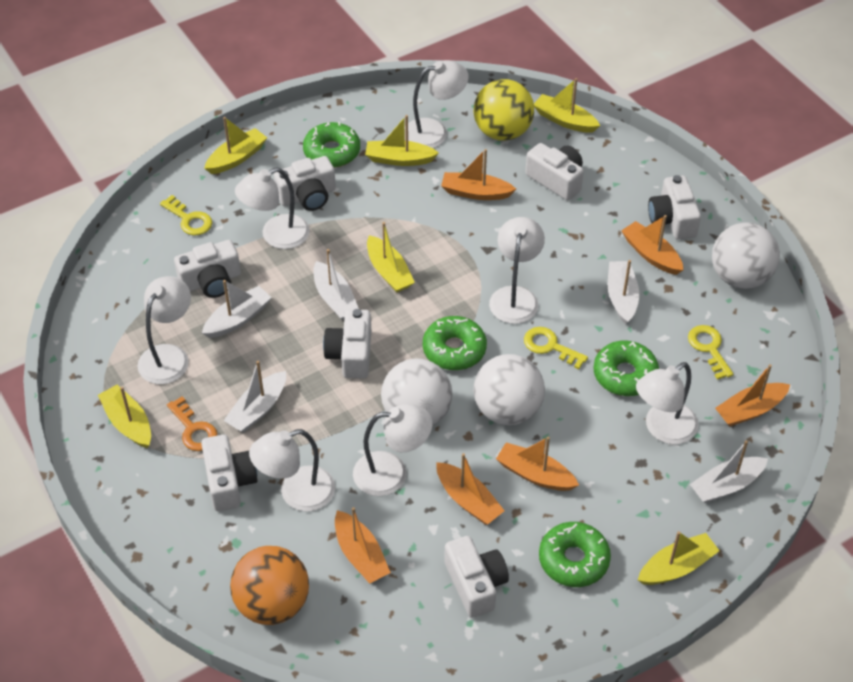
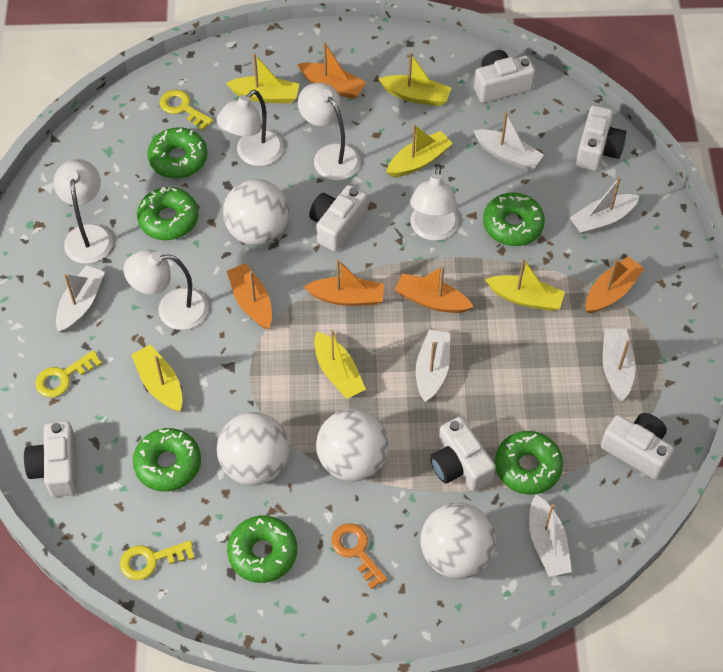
green donut: [303,122,360,168] [423,316,487,370] [539,522,611,587] [593,341,659,396] = 4 -> [133,428,201,492] [137,187,198,240] [147,127,208,179] [227,516,297,583] [483,192,545,246] [495,431,563,494] = 6
orange ball: [230,546,309,625] = 1 -> none = 0
orange boat: [335,507,391,584] [436,453,505,524] [441,149,516,200] [496,437,579,491] [621,215,683,275] [715,364,790,426] = 6 -> [227,263,272,329] [297,42,367,99] [304,259,384,306] [395,266,474,313] [586,256,645,313] = 5
white ball: [381,358,453,426] [474,354,545,425] [712,222,780,289] = 3 -> [217,412,290,486] [223,179,289,245] [316,409,389,482] [420,503,496,579] = 4
white boat: [202,280,272,338] [224,361,286,432] [313,249,359,320] [608,260,639,325] [690,440,768,503] = 5 -> [56,265,105,333] [416,330,450,402] [473,112,544,171] [529,494,572,577] [570,177,640,234] [602,329,635,401] = 6
white camera: [174,240,241,298] [201,434,257,511] [274,156,336,211] [323,309,371,379] [444,536,509,618] [525,143,584,200] [648,175,701,240] = 7 -> [24,421,77,497] [309,185,367,252] [430,417,495,492] [474,50,535,103] [576,105,626,171] [601,413,674,480] = 6
white lamp: [137,276,191,384] [235,167,310,249] [249,429,335,511] [353,404,432,496] [405,60,469,148] [489,217,545,324] [636,362,699,444] = 7 -> [54,159,113,264] [123,250,208,330] [217,90,283,166] [298,83,361,181] [410,165,458,241] = 5
yellow ball: [474,79,534,141] = 1 -> none = 0

